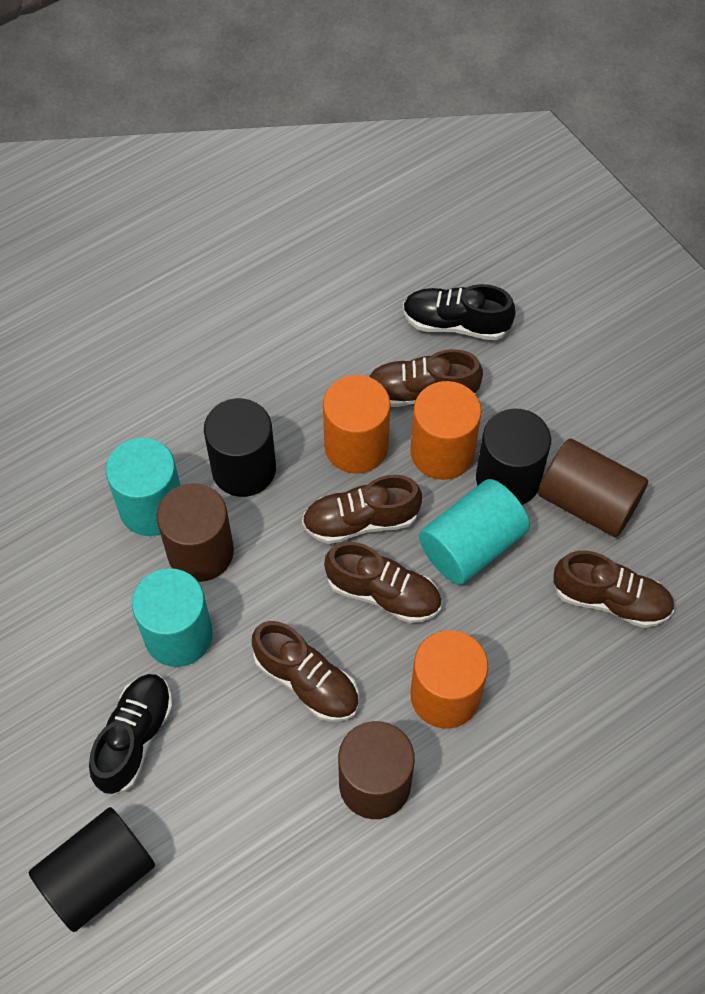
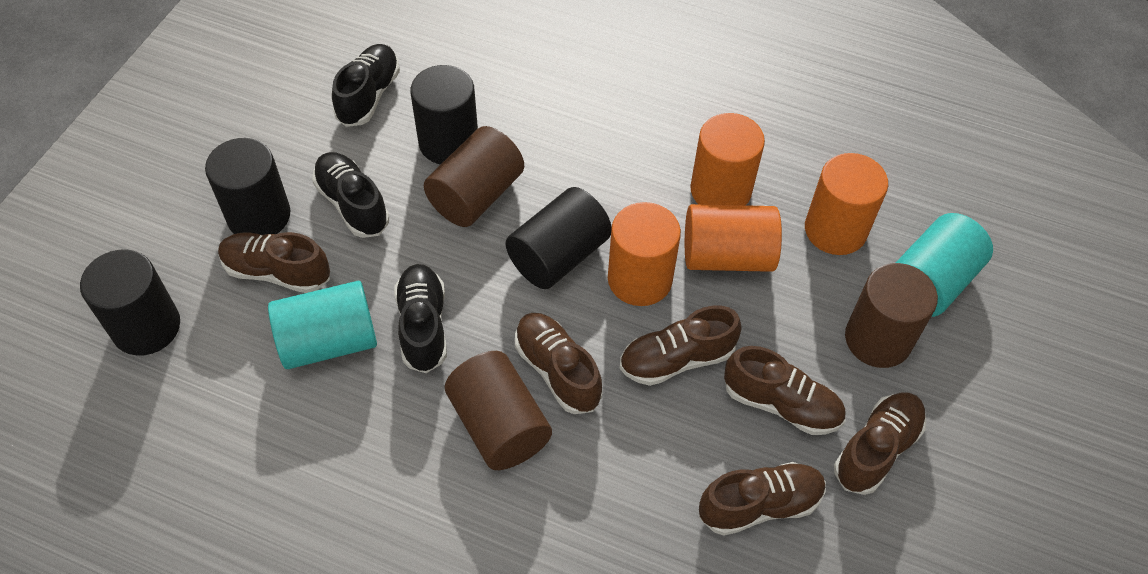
black cylinder: [28,807,155,932] [204,398,276,497] [476,408,551,505] = 3 -> [80,249,180,356] [205,138,291,235] [410,65,478,164] [505,187,612,289] = 4
black shoe: [89,674,173,794] [403,284,516,340] = 2 -> [312,152,390,238] [332,44,400,127] [394,264,447,373] = 3
brown shoe: [252,621,359,722] [302,475,422,544] [324,542,441,623] [369,349,483,407] [553,551,674,628] = 5 -> [218,232,330,293] [515,313,602,414] [620,306,742,386] [699,462,826,536] [724,346,845,435] [834,393,926,495] = 6
orange cylinder: [323,375,390,474] [410,381,481,480] [411,630,488,728] = 3 -> [608,202,681,306] [685,204,782,272] [691,113,765,205] [805,153,888,255] = 4
turquoise cylinder: [106,437,180,536] [132,568,213,667] [419,479,530,585] = 3 -> [268,281,377,369] [895,213,993,317] = 2

